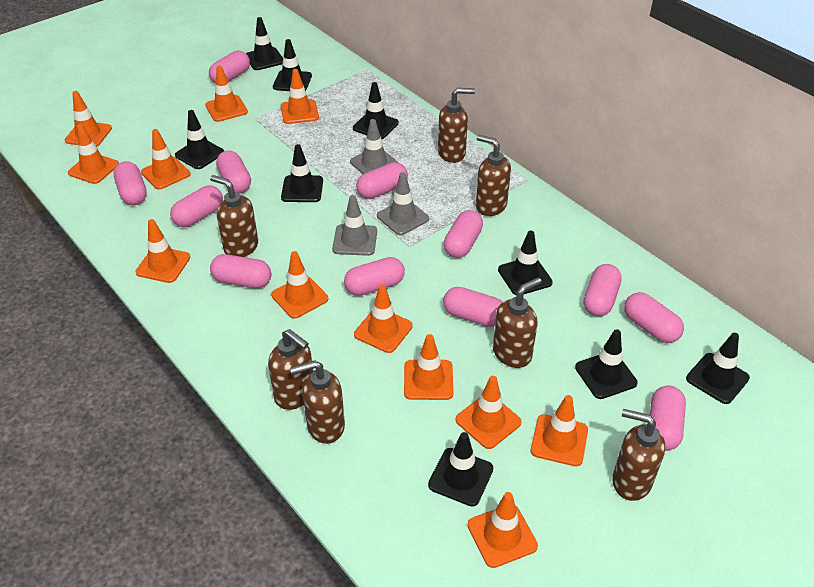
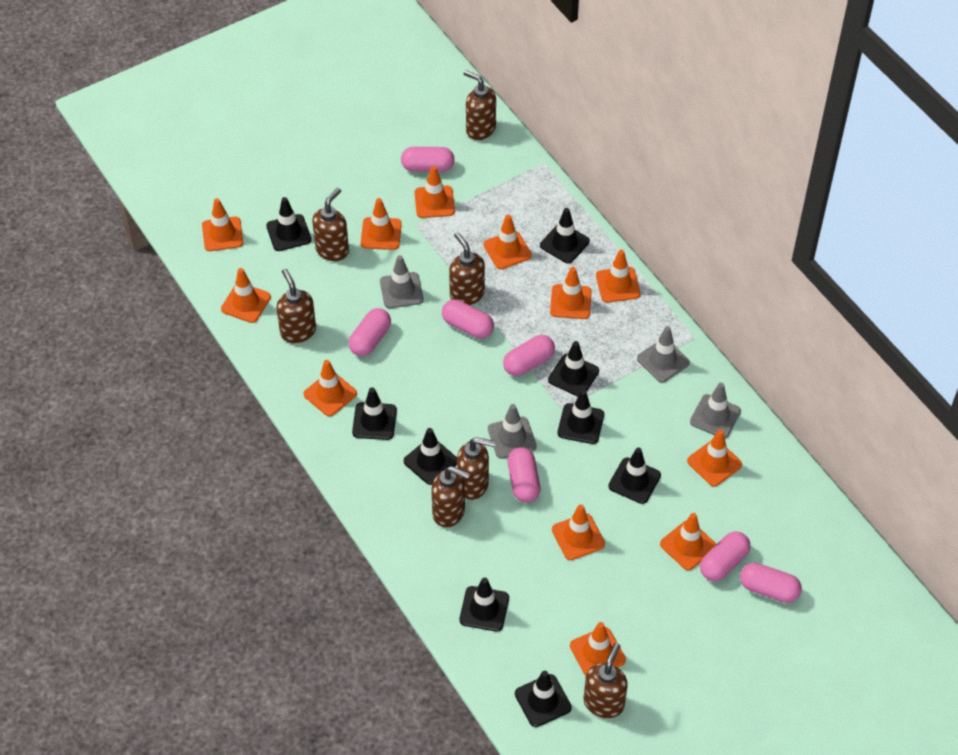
grey traffic cone: [332,195,377,256] [350,119,399,174] [377,172,429,235] = 3 -> [380,255,424,309] [488,404,537,459] [637,326,690,383] [690,383,741,438] = 4
pink capsule: [114,161,147,205] [170,186,223,227] [209,51,250,83] [210,254,271,288] [216,151,251,193] [344,257,405,296] [356,162,408,199] [443,287,503,327] [444,210,483,258] [584,264,622,316] [624,292,684,343] [650,385,686,451] = 12 -> [349,308,391,356] [401,147,455,172] [442,299,494,339] [503,335,555,376] [508,447,540,503] [700,531,751,581] [740,563,802,603] = 7

